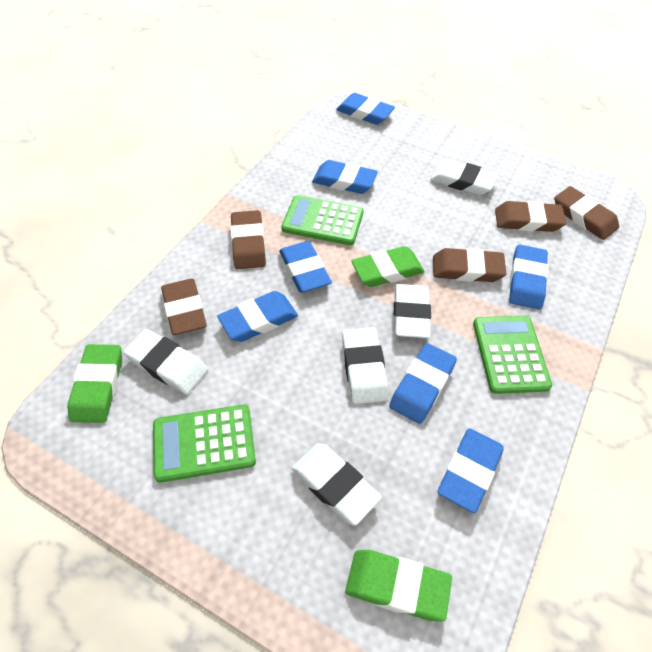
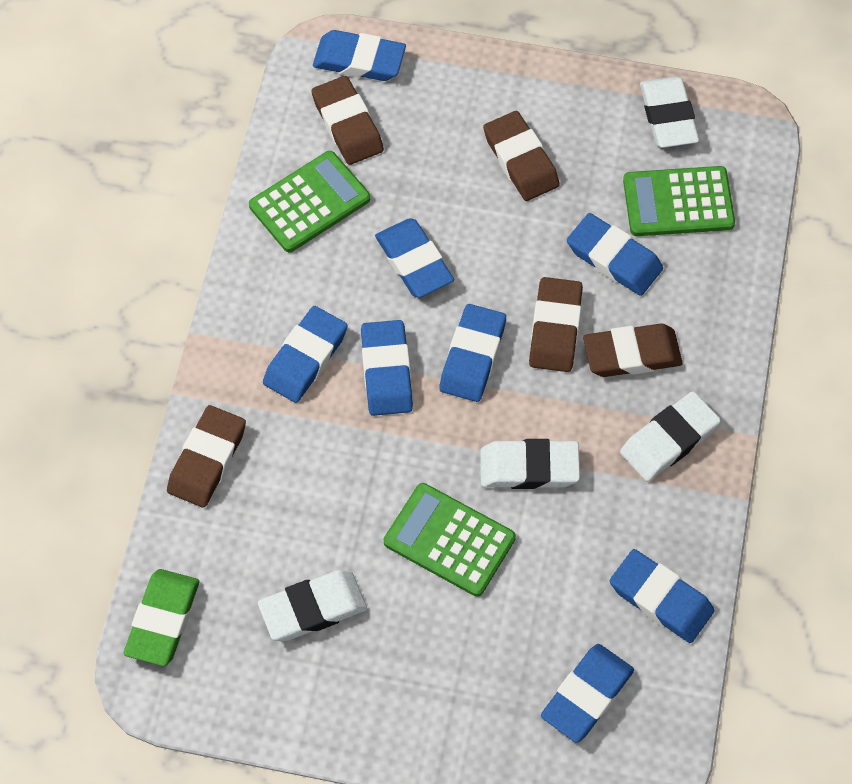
blue eraser: [217,291,298,342] [279,241,332,293] [312,160,378,194] [336,93,395,125] [389,343,457,424] [438,428,504,513] [509,245,549,309] = 7 -> [263,306,348,403] [313,30,406,81] [361,320,413,416] [375,218,454,298] [439,304,506,402] [541,644,634,743] [567,213,663,296] [610,549,715,643] = 8
green eraser: [67,344,122,423] [345,550,452,622] [351,246,425,287] = 3 -> [124,569,199,666] = 1
white eraser: [123,329,208,394] [291,443,382,526] [342,327,388,404] [394,284,431,338] [431,159,498,195] = 5 -> [258,570,367,641] [480,439,580,489] [620,391,721,481] [640,77,699,148] = 4

